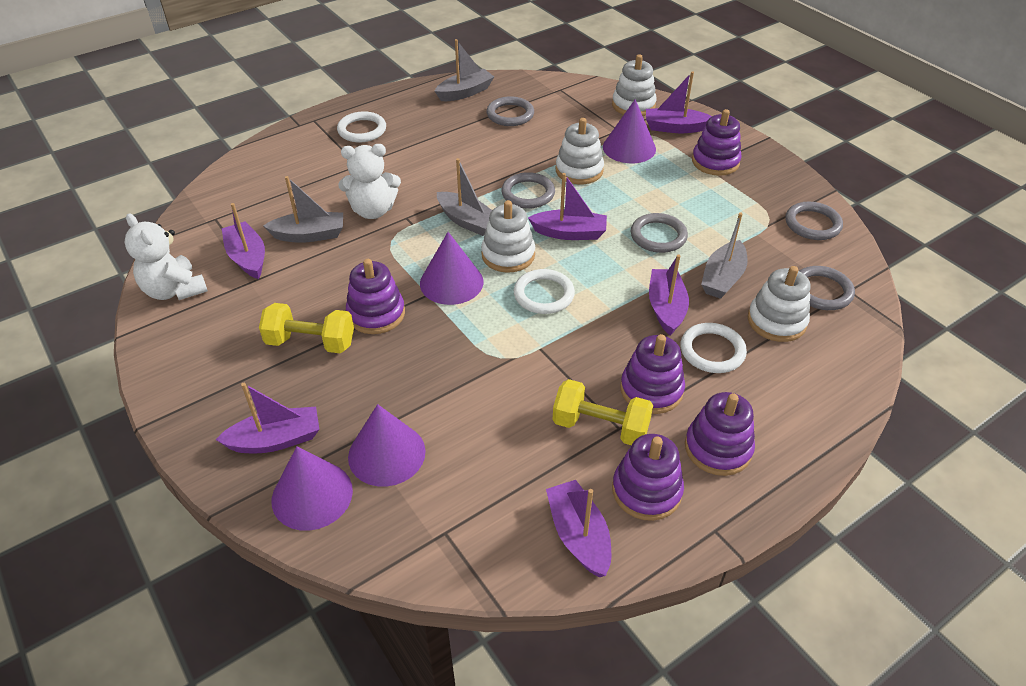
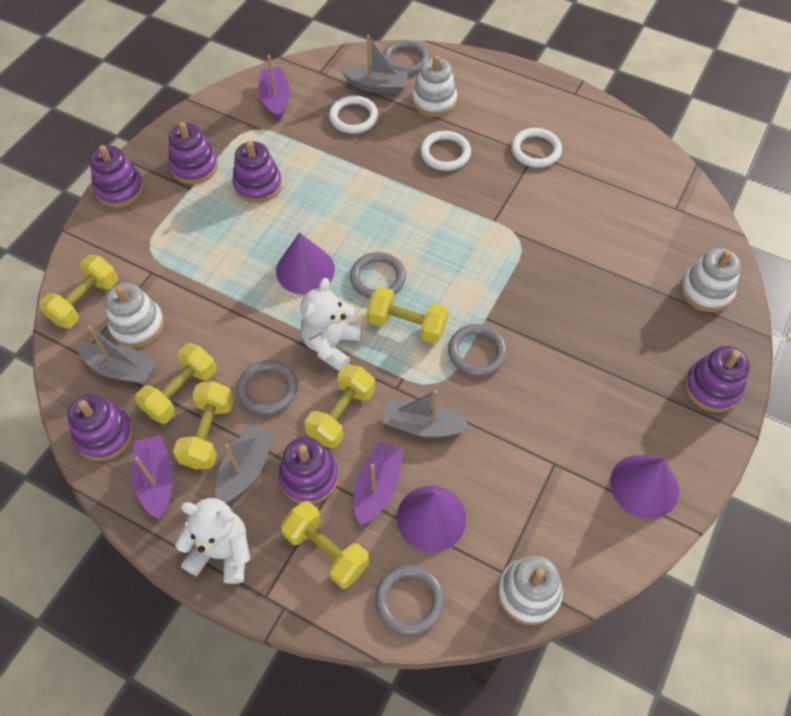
purple boat: [216,383,320,453] [222,203,265,279] [528,173,607,240] [546,480,611,577] [646,71,712,133] [649,254,689,336] = 6 -> [132,435,174,519] [259,55,290,121] [354,441,404,526] = 3
purple cone: [272,446,353,531] [348,404,426,486] [420,232,483,305] [603,99,656,163] = 4 -> [276,232,335,295] [397,486,466,552] [610,455,679,519] = 3
purple stacking toy: [346,259,405,334] [612,434,684,521] [620,334,685,414] [685,392,755,476] [692,109,742,176] = 5 -> [67,394,133,461] [90,145,144,207] [168,122,218,184] [232,141,282,203] [278,437,339,504] [684,346,750,412] = 6
yellow dumbbell: [259,303,354,353] [552,379,653,445] = 2 -> [39,255,118,329] [135,343,217,424] [173,381,234,469] [281,501,369,588] [304,364,375,449] [367,286,449,344] = 6

